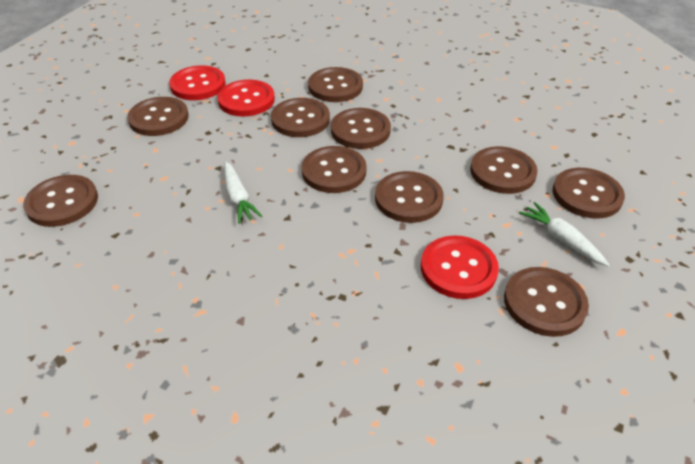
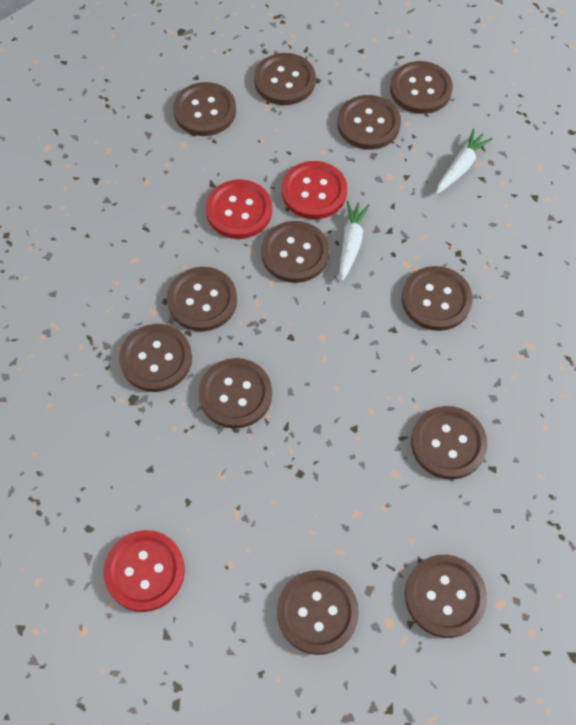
brown button: [23,175,98,227] [127,97,189,136] [271,98,330,137] [301,146,367,193] [308,67,363,102] [331,108,391,149] [375,171,444,223] [470,146,538,194] [504,267,589,337] [553,168,625,219] = 10 -> [119,324,192,392] [167,267,237,332] [173,82,236,136] [199,358,272,429] [254,53,316,105] [261,221,329,283] [277,570,359,655] [337,95,401,150] [390,61,453,114] [402,266,472,331] [405,555,487,638] [411,406,487,479] = 12

